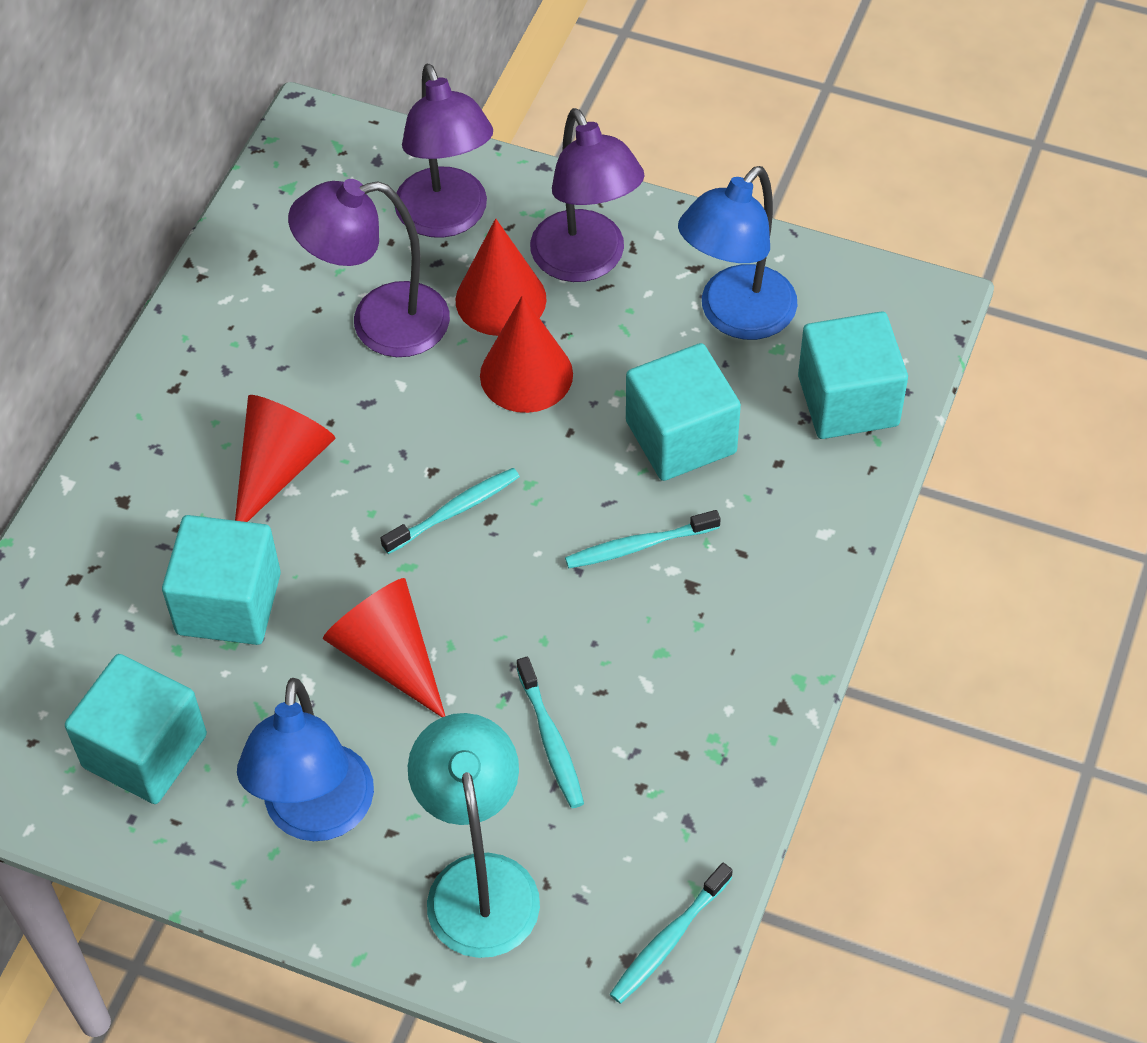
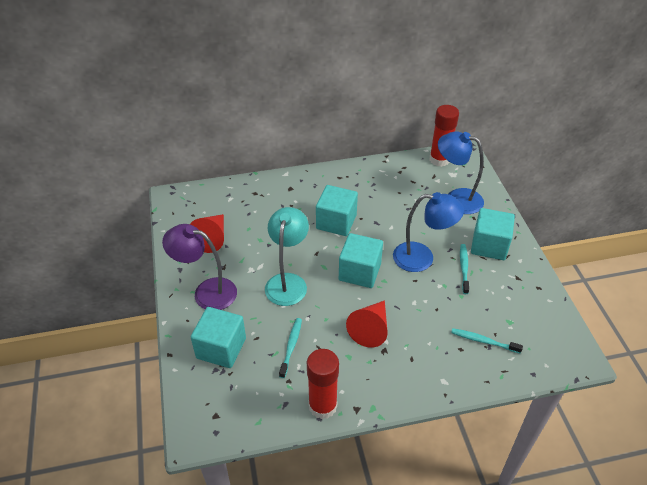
purple lamp: [288,179,450,357] [394,64,493,238] [530,108,644,282] = 3 -> [162,224,237,310] = 1
red cone: [235,395,336,522] [323,578,445,717] [455,218,547,336] [480,295,573,413] = 4 -> [190,214,224,253] [346,300,388,348] = 2
red glue stick: none = 0 -> [307,349,339,419] [429,105,459,167] = 2
turquoise toothbrush: [380,468,520,554] [517,657,584,808] [565,510,721,568] [610,863,733,1004] = 4 -> [279,318,302,378] [451,328,523,353] [460,244,469,294] = 3

